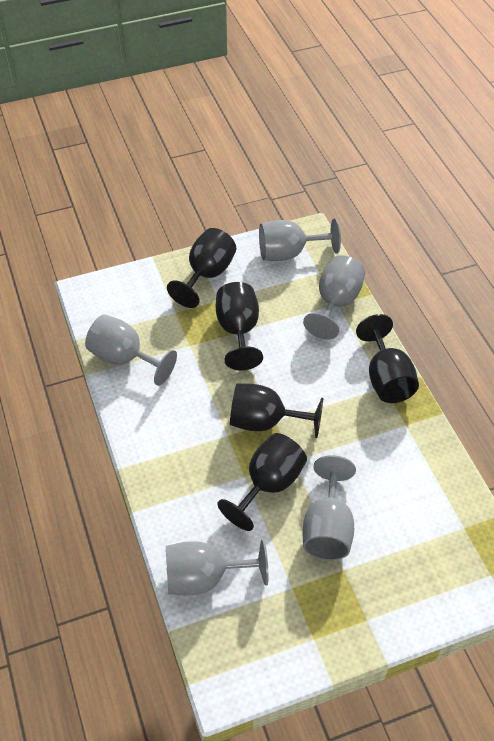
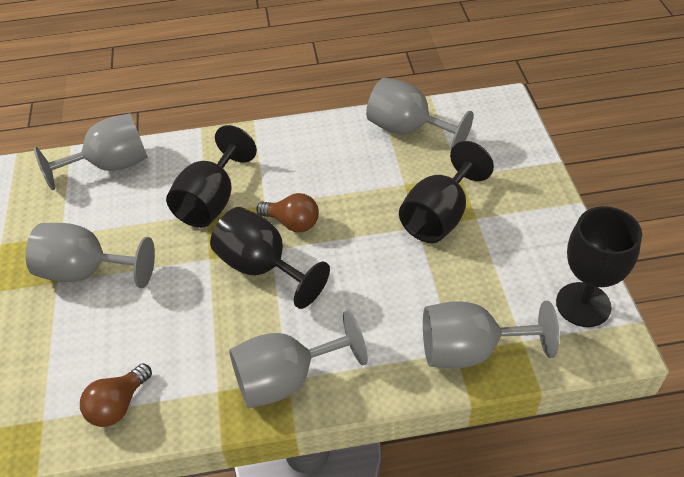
black goblet: [167,228,236,308] [216,282,263,370] [217,433,307,531] [230,384,323,438] [356,314,419,403] = 5 -> [166,125,257,228] [210,207,330,309] [399,141,494,243] [556,206,642,327] = 4
brown light bulb: none = 0 -> [80,363,152,427] [256,193,319,232] = 2

